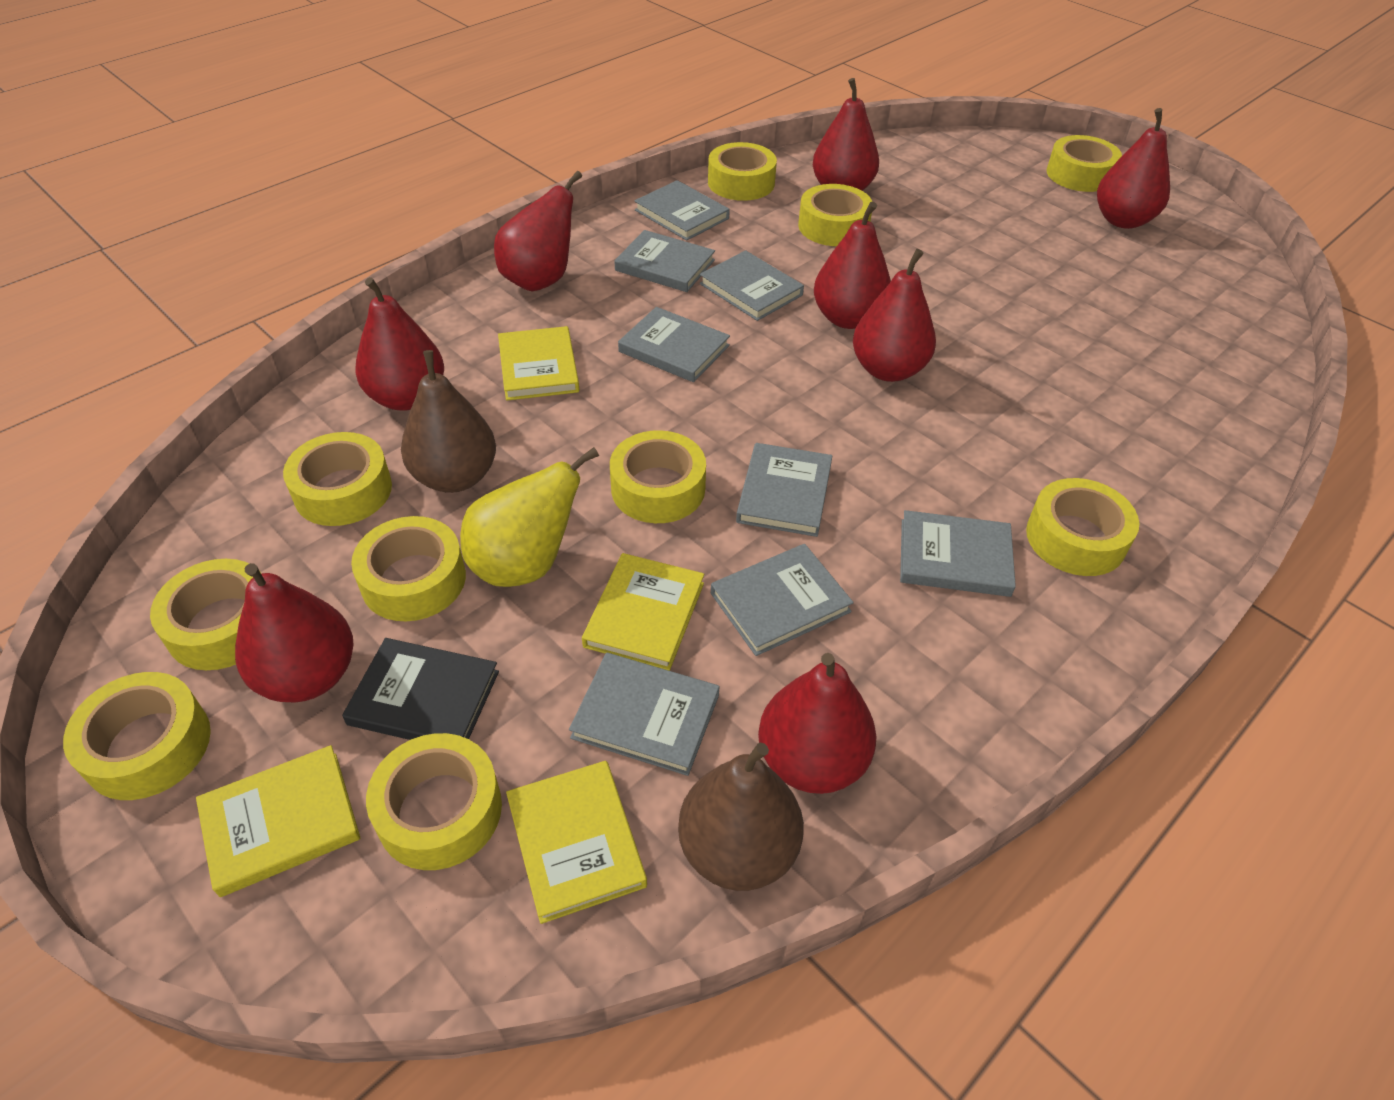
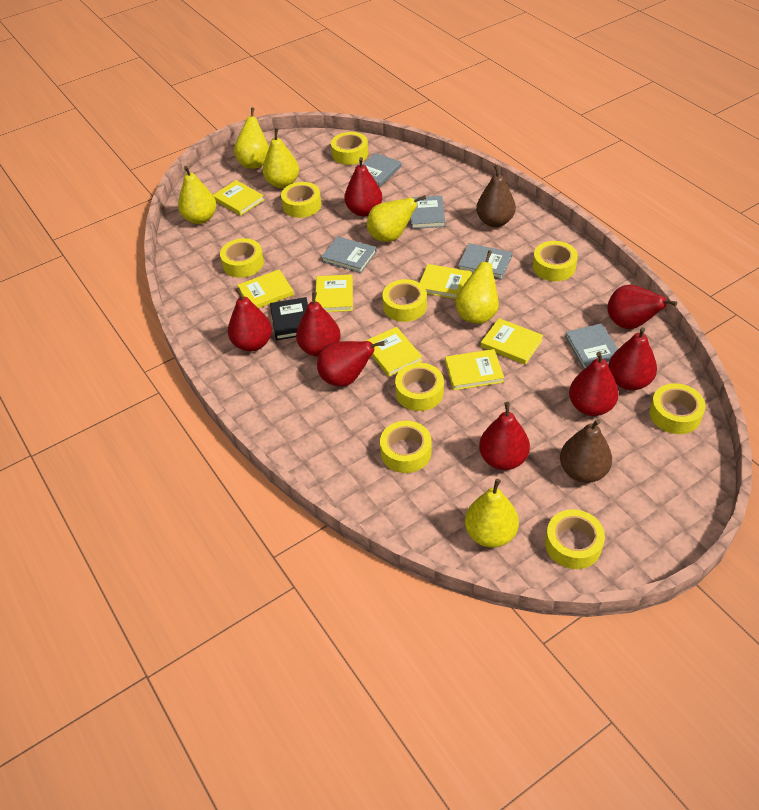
grey book: [569,653,720,776] [614,230,715,292] [618,307,730,382] [635,180,730,241] [700,250,804,321] [711,544,854,656] [736,443,832,537] [900,510,1016,597] = 8 -> [321,236,377,273] [362,153,401,188] [409,196,445,229] [458,243,512,280] [565,323,618,369] = 5
yellow book: [196,745,360,897] [498,326,579,401] [506,761,647,924] [582,553,704,671] = 4 -> [213,180,264,216] [237,270,294,308] [315,274,353,312] [366,327,422,377] [420,264,472,299] [445,349,504,390] [481,318,543,365] = 7
yellow pear: [460,447,599,587] = 1 -> [178,166,216,224] [234,107,269,169] [263,128,299,188] [367,195,426,242] [455,250,499,324] [465,479,519,548] = 6
yellow tape: [63,672,211,800] [150,559,262,670] [283,432,392,526] [351,516,466,621] [366,733,502,870] [610,430,706,523] [708,142,777,201] [798,184,873,246] [1026,478,1139,576] [1046,135,1122,192] = 10 -> [220,238,264,278] [281,182,321,218] [331,132,368,165] [380,421,432,473] [382,279,427,322] [395,363,444,411] [533,241,578,281] [545,509,605,569] [649,383,706,434] = 9

